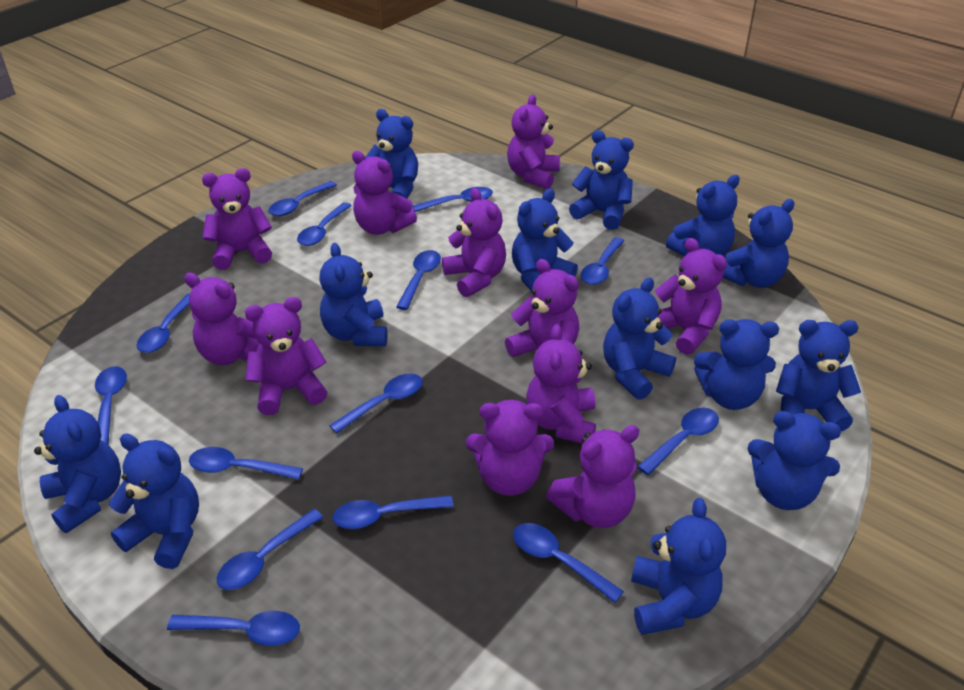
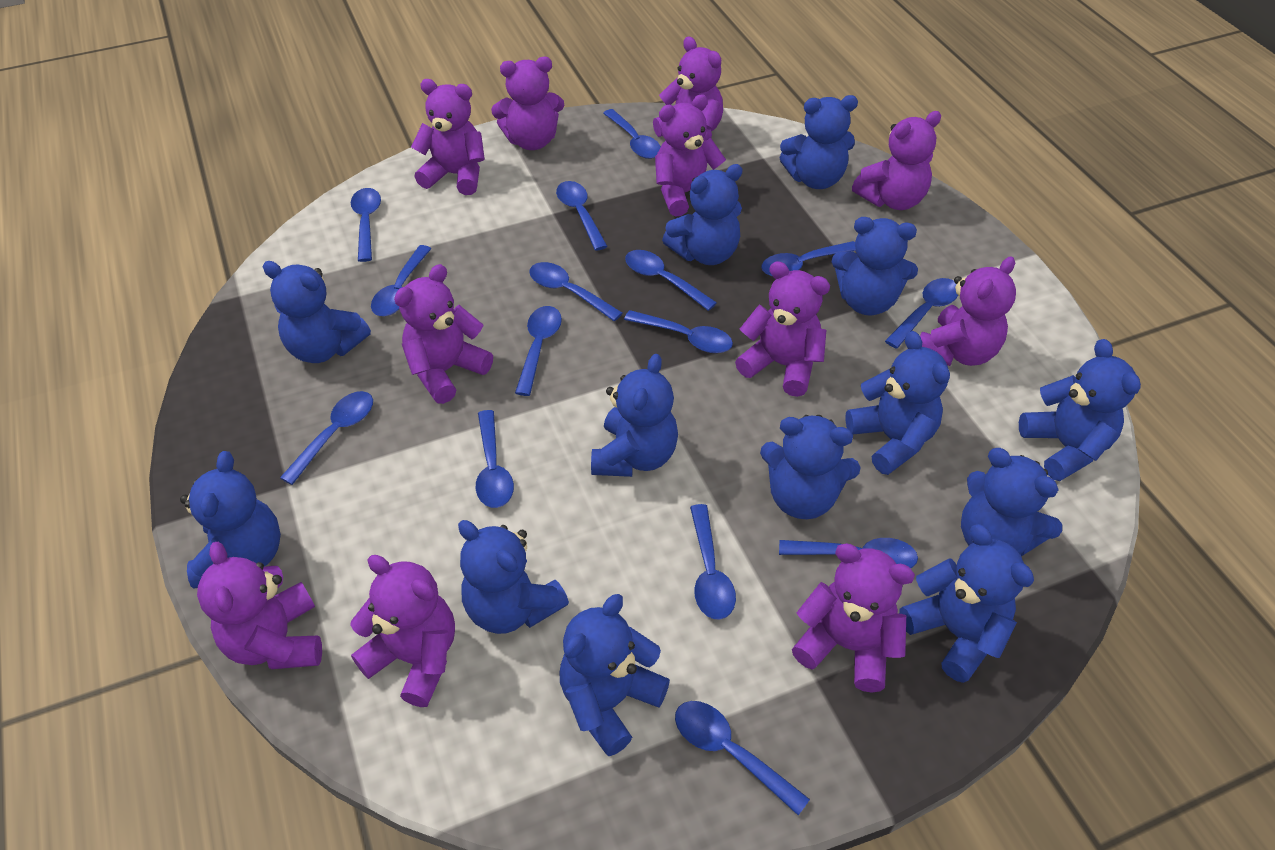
blue spoon: [95,366,127,445] [137,293,190,353] [167,611,300,646] [189,447,303,480] [217,509,324,590] [268,181,337,216] [297,202,352,246] [329,373,423,434] [333,495,454,529] [396,250,441,310] [413,187,493,212] [513,523,624,603] [581,237,624,285] [637,407,719,475] = 14 -> [280,391,373,485] [351,188,381,262] [371,245,432,316] [476,410,514,508] [515,306,562,396] [529,262,622,321] [556,181,608,251] [603,109,661,159] [624,310,733,353] [625,250,717,311] [675,701,810,815] [690,504,736,620] [761,241,856,277] [779,538,918,569] [885,278,958,349] = 15

